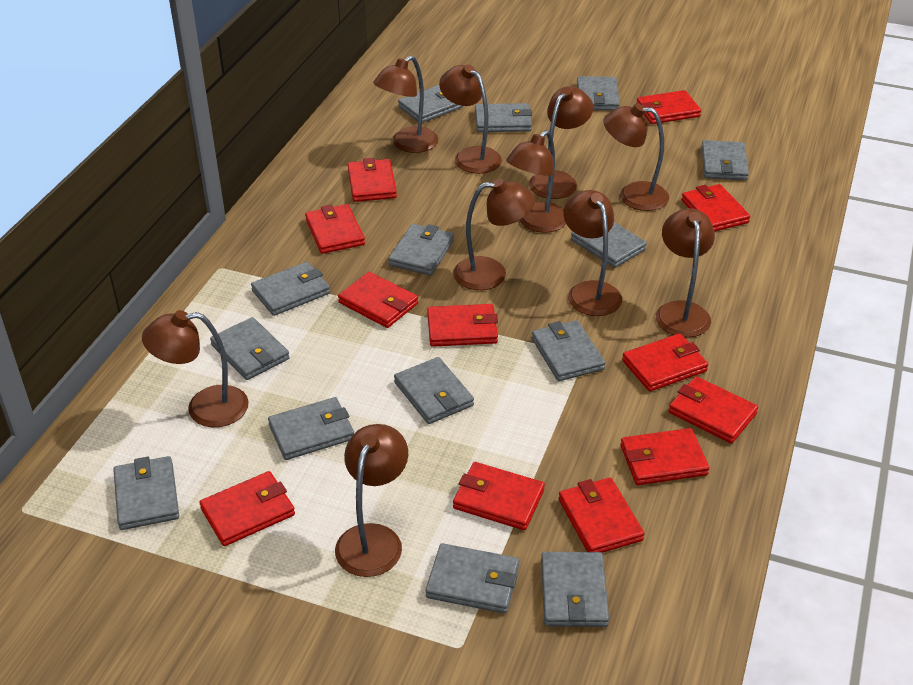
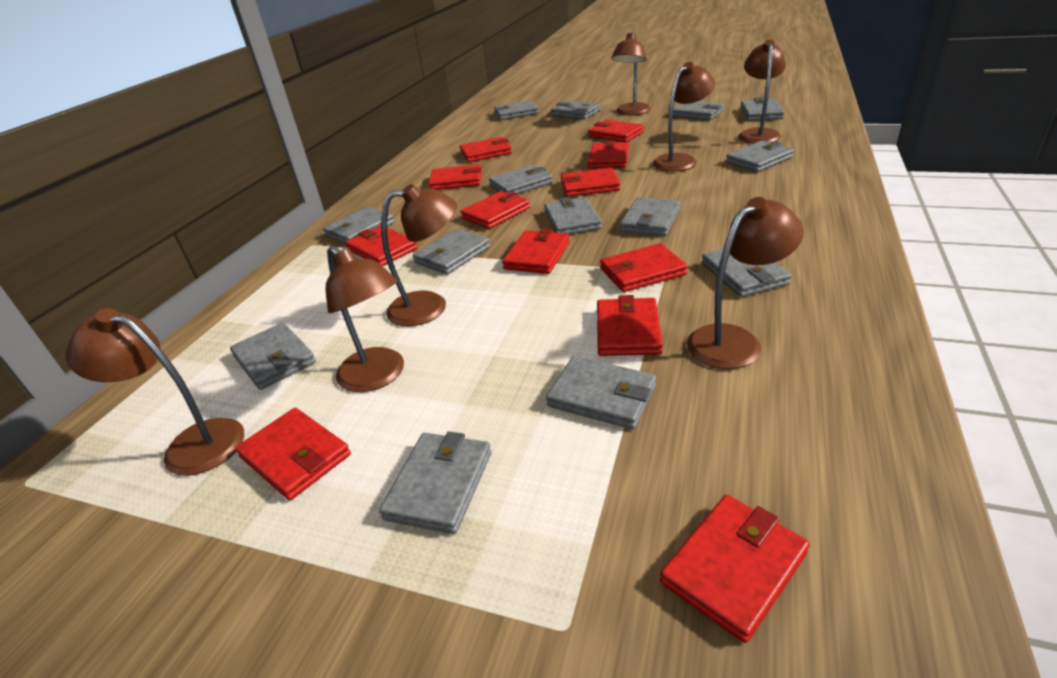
brown lamp: [142,310,249,427] [335,424,408,577] [373,55,438,153] [439,64,502,174] [453,179,535,290] [506,130,566,233] [529,86,593,199] [563,190,622,316] [603,103,669,211] [656,208,715,338] = 10 -> [66,308,244,476] [326,246,404,392] [381,184,457,326] [611,32,651,116] [653,62,715,172] [687,197,804,369] [738,39,786,144] = 7

